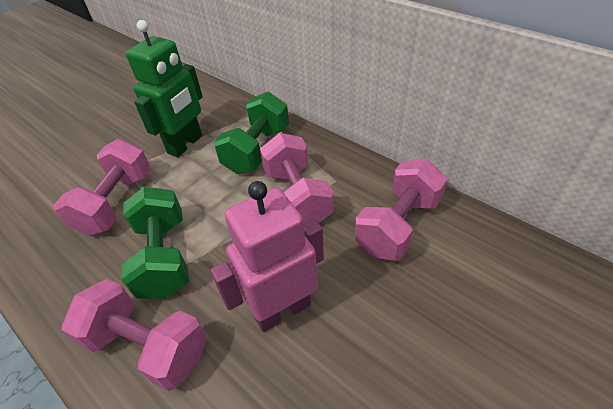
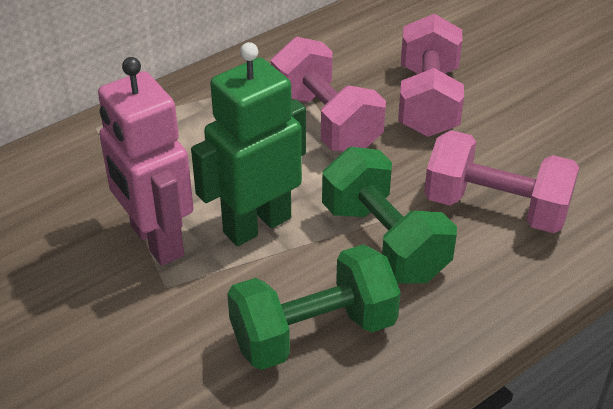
pink dumbbell: [54,139,151,236] [61,279,207,391] [260,133,333,223] [355,159,448,261] = 4 -> [271,37,386,152] [398,14,464,137] [424,130,580,233] = 3

